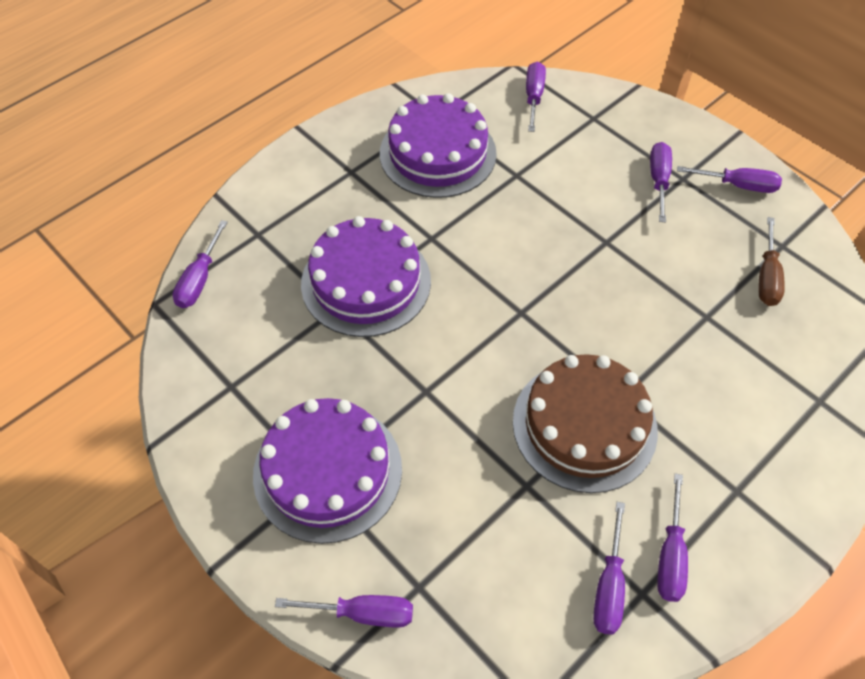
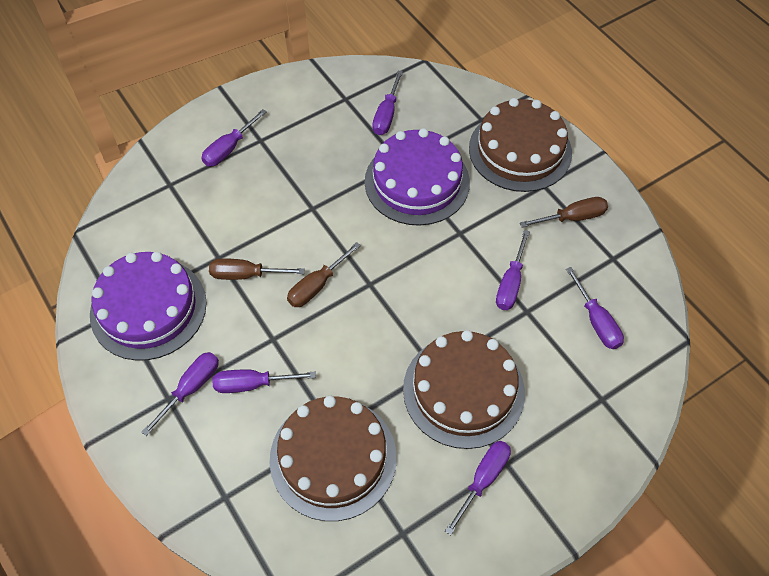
brown cake: [513,354,658,493] = 1 -> [269,396,397,521] [403,330,525,449] [469,98,572,192] = 3
brown screwdriver: [759,217,785,306] = 1 -> [209,258,305,280] [287,242,361,307] [520,197,608,227] = 3
purple cake: [253,398,402,544] [301,216,431,337] [380,93,497,198] = 3 -> [90,252,207,361] [365,128,470,226] = 2

